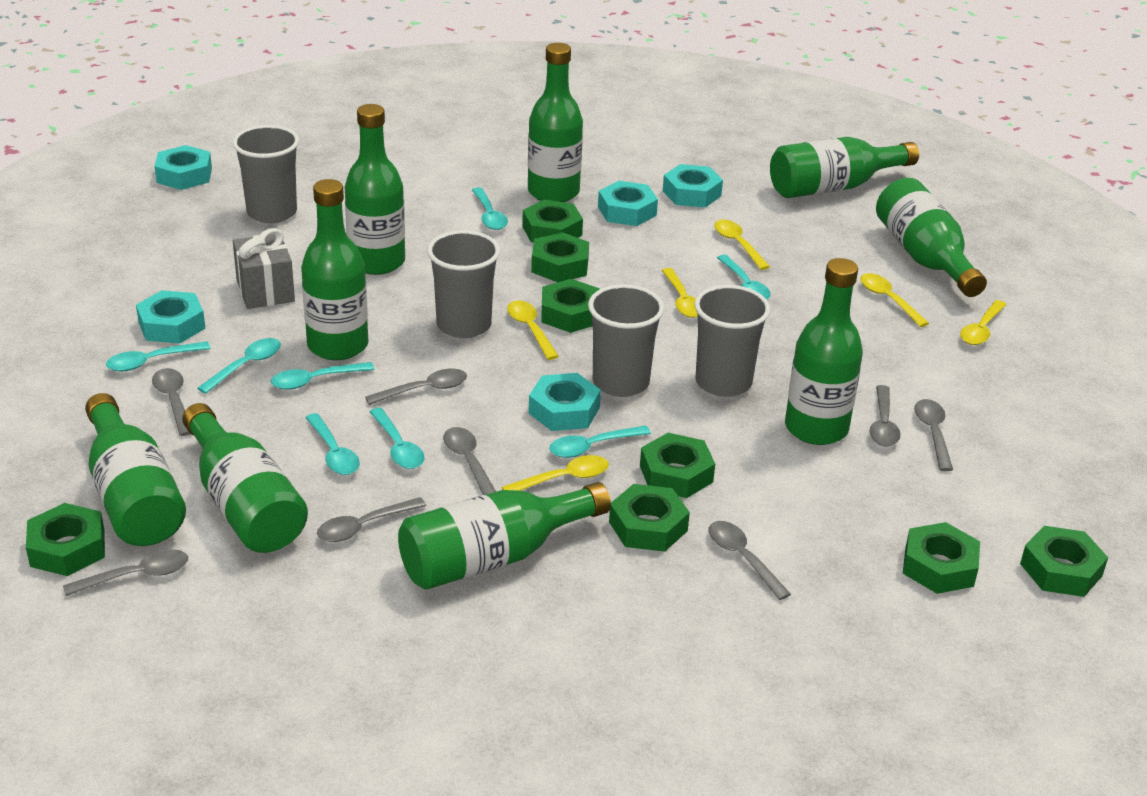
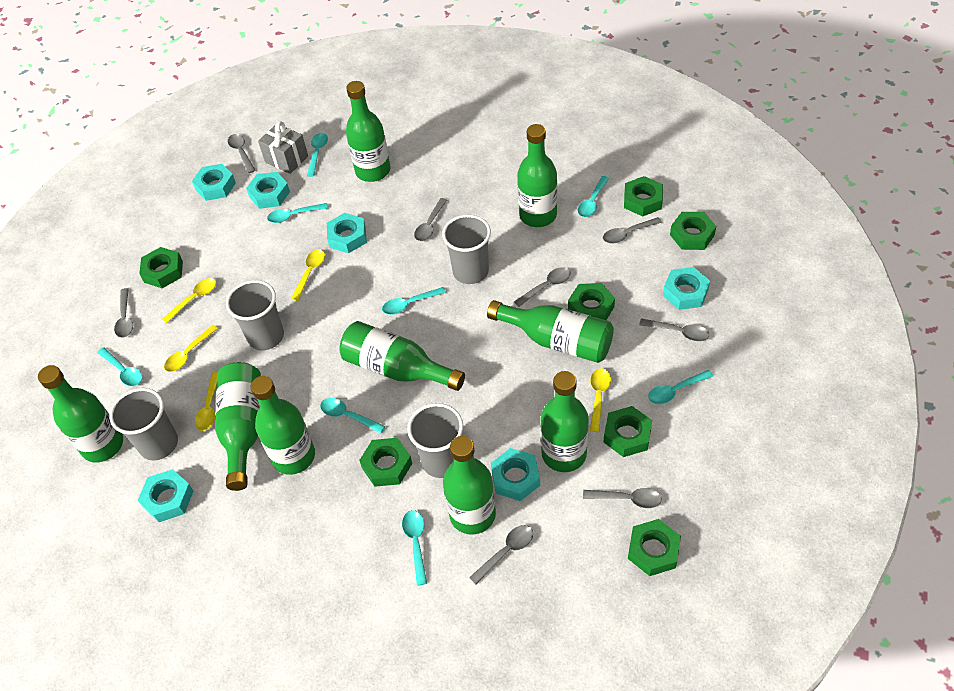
green nut: [26,503,105,576] [522,200,583,243] [531,232,589,282] [541,279,600,333] [609,484,690,552] [640,433,715,498] [903,522,980,594] [1020,526,1108,597] = 8 -> [139,247,183,288] [359,438,412,487] [568,283,615,320] [604,406,652,457] [624,176,663,217] [628,519,681,576] [670,212,716,250] = 7
turquoise nut: [136,290,205,344] [154,145,212,190] [529,373,601,431] [598,181,658,226] [663,164,723,208] = 5 -> [138,469,193,522] [192,164,236,201] [246,172,290,209] [327,213,367,253] [491,448,540,501] [663,267,710,310] = 6
yellow spoon: [502,455,609,491] [507,301,559,360] [661,268,697,318] [714,219,770,270] [860,273,929,327] [960,300,1007,345] = 6 -> [162,278,216,323] [164,325,218,372] [195,372,217,431] [291,249,325,301] [590,368,611,432] = 5

